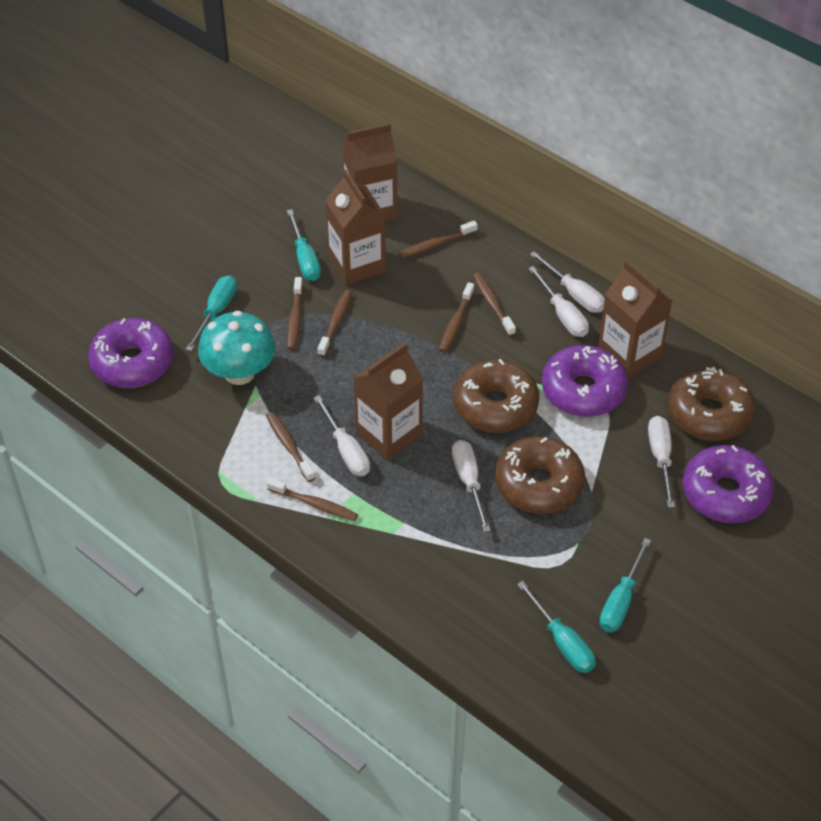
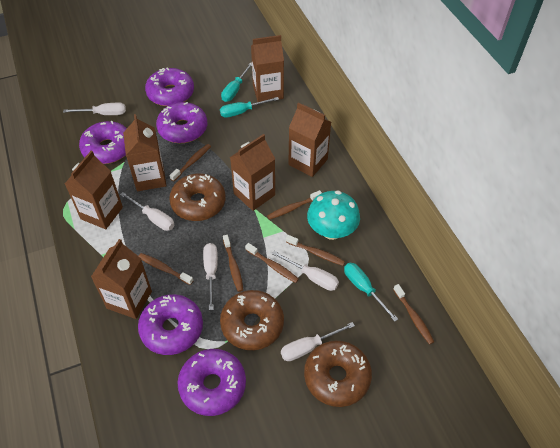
brown carton: [325,170,386,286] [342,123,398,222] [353,343,423,461] [598,260,672,378] = 4 -> [65,151,123,229] [91,239,152,319] [123,114,167,191] [230,134,275,211] [251,35,284,102] [288,102,331,177] = 6
purple donut: [88,318,174,388] [542,345,628,417] [683,445,774,523] = 3 -> [79,121,127,164] [138,294,203,355] [145,68,194,106] [156,102,207,143] [177,349,246,416] = 5
turquoise screwdriver: [186,275,237,351] [287,209,321,281] [517,581,595,673] [599,538,651,632] = 4 -> [220,97,279,118] [221,62,252,102] [344,263,398,322] = 3

